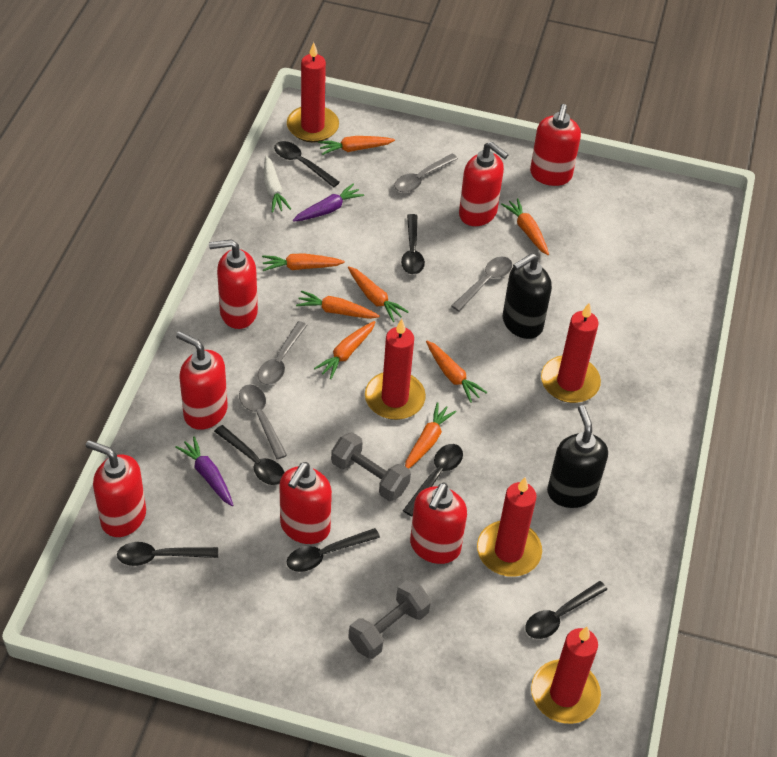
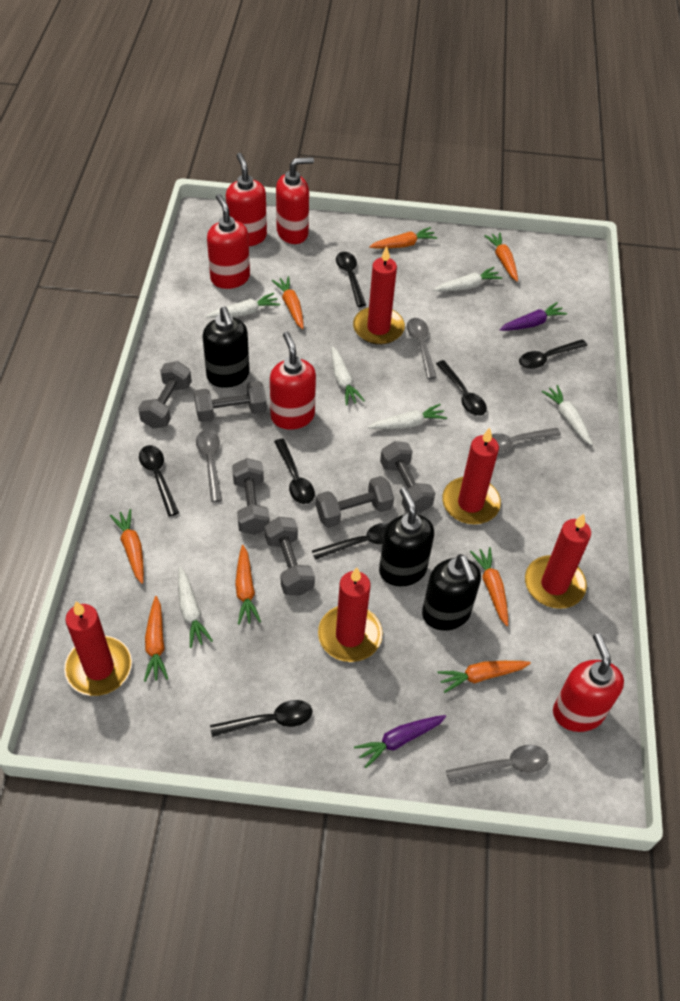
black soap dispenser: [503,253,552,339] [547,405,608,508] = 2 -> [202,307,250,388] [379,487,434,586] [422,554,481,631] = 3
grey dumbbell: [331,432,411,501] [348,580,431,659] = 2 -> [138,361,192,428] [194,381,267,422] [232,458,270,535] [265,517,315,596] [316,476,394,528] [380,441,435,513] = 6
red soap dispenser: [86,440,146,537] [176,331,228,430] [209,239,258,329] [279,462,332,544] [410,483,467,564] [459,142,509,226] [530,104,581,186] = 7 -> [207,194,250,289] [226,153,267,246] [270,332,316,429] [276,157,314,244] [553,634,624,732] = 5
white carrot: [264,155,291,213] = 1 -> [178,567,213,648] [206,293,280,318] [331,346,365,405] [368,404,447,429] [434,267,502,292] [541,385,592,445] = 6

